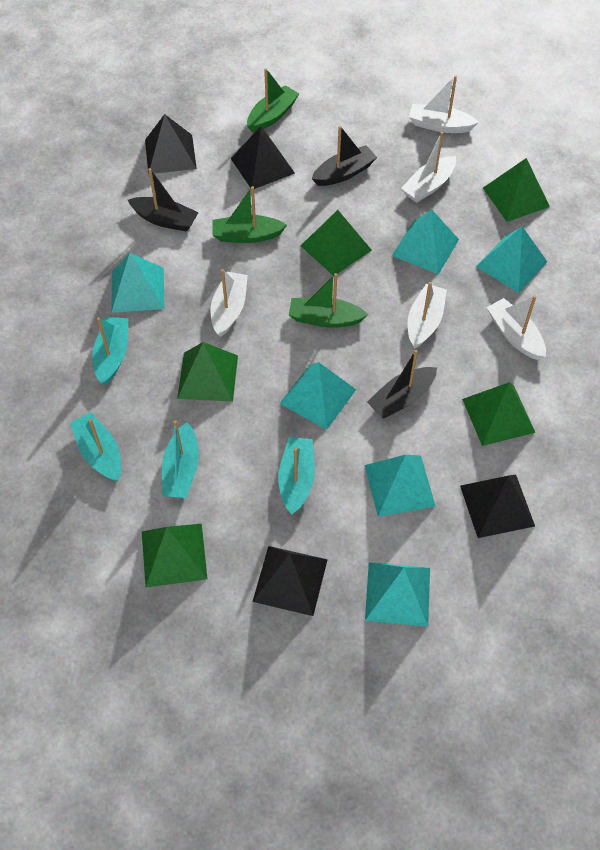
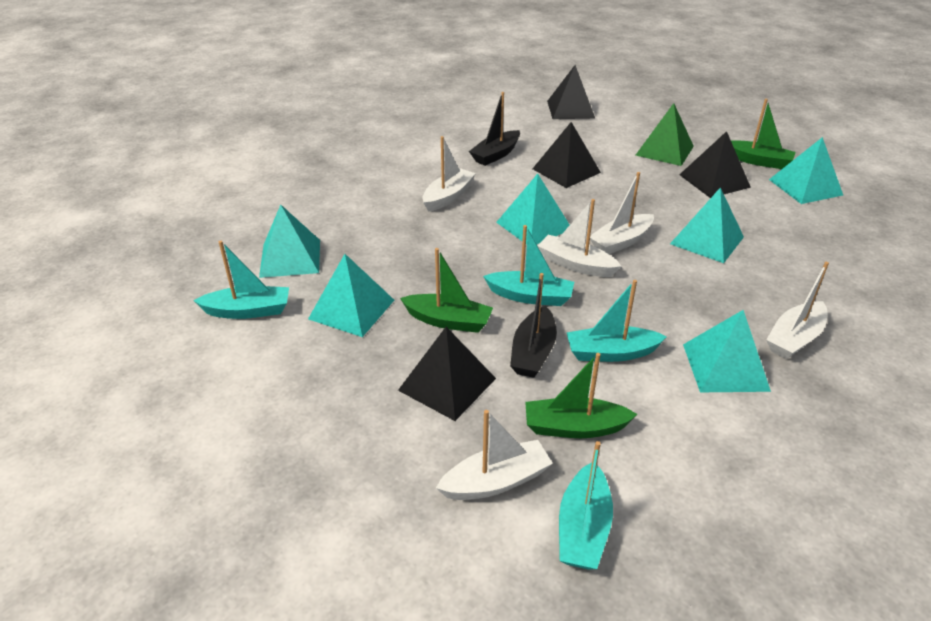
black boat: [128,168,199,232] [312,126,377,186] [367,350,437,418] = 3 -> [469,92,520,166] [510,273,557,378] = 2
green pyramid: [142,524,207,588] [177,342,238,402] [301,210,372,276] [462,382,536,446] [483,158,550,222] = 5 -> [636,103,694,166] = 1

